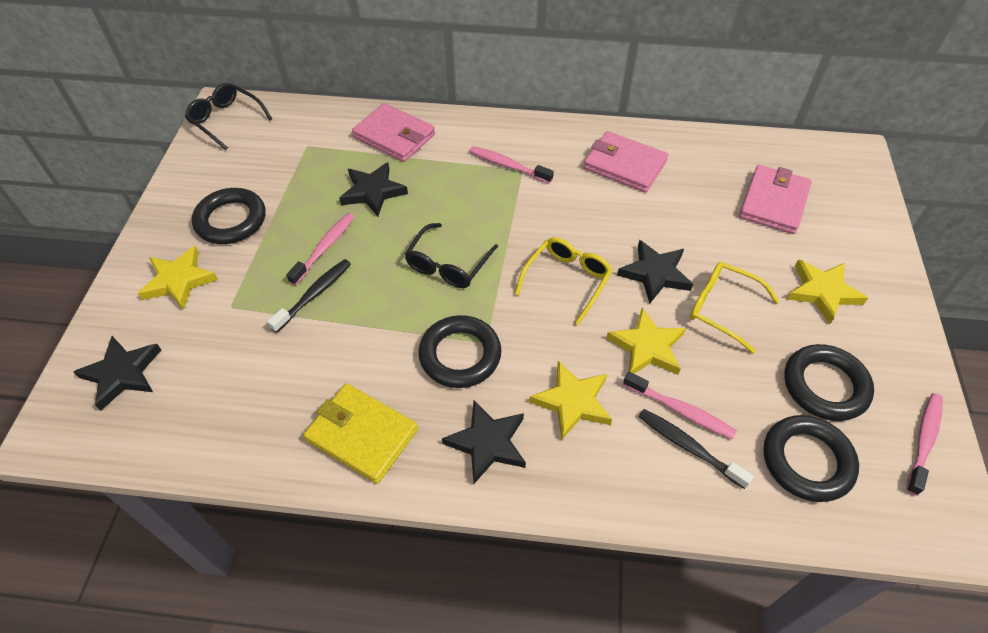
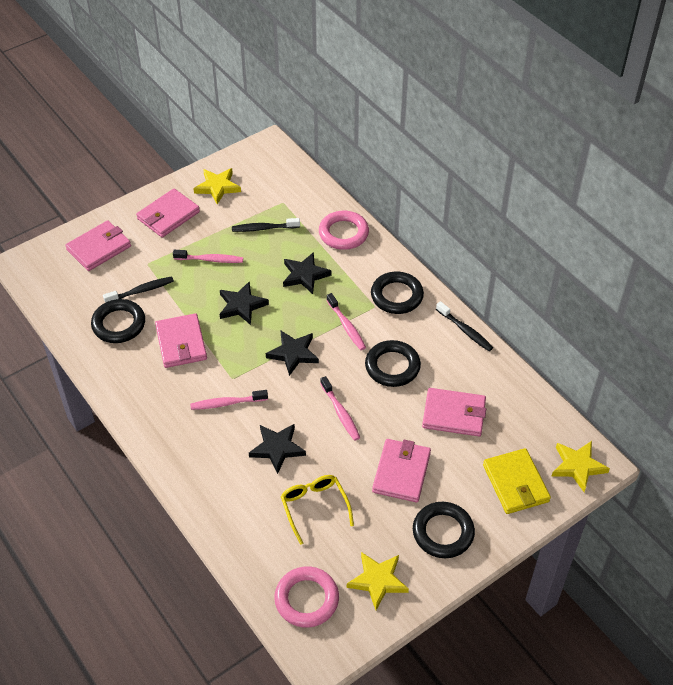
black glasses: [185,83,272,150] [404,223,498,288] = 2 -> none = 0
black toothbrush: [267,259,351,333] [638,409,754,489] = 2 -> [103,276,174,303] [232,218,300,232] [436,301,493,351] = 3
pink ring: none = 0 -> [274,566,339,628] [319,211,369,250] = 2
pink wallet: [352,103,435,162] [584,131,668,192] [739,165,812,234] = 3 -> [65,220,131,271] [136,189,200,238] [155,313,207,368] [372,439,431,502] [422,388,486,436] = 5
yellow glasses: [515,237,612,325] [690,262,780,354] = 2 -> [281,475,354,545] = 1
yellow star: [138,246,218,310] [529,361,612,439] [606,308,686,375] [787,259,868,324] = 4 -> [193,168,241,205] [347,552,409,610] [552,441,610,492] = 3

